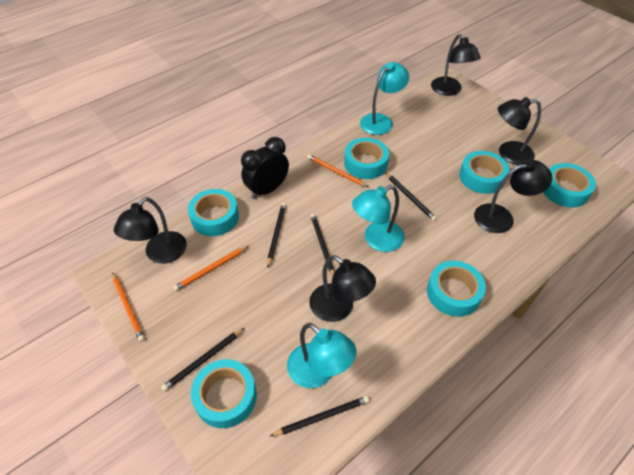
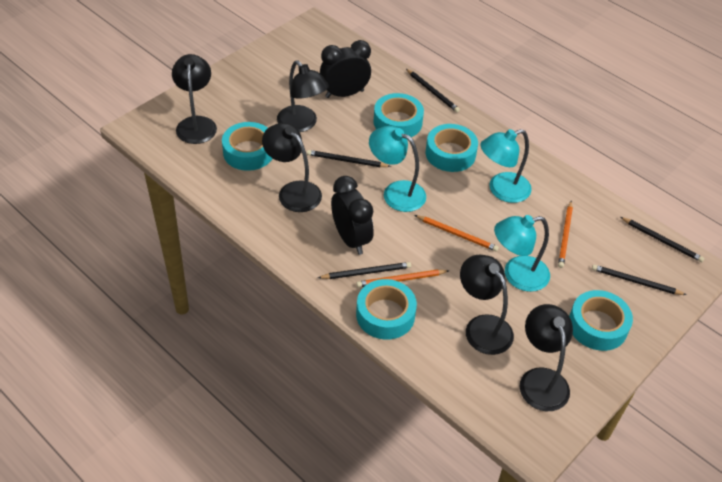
black clock: [241,137,289,199] = 1 -> [320,40,371,98] [331,176,374,255] = 2
turquoise tape: [188,189,239,236] [191,359,257,428] [344,138,389,179] [427,261,486,317] [459,151,509,194] [543,163,596,208] = 6 -> [222,122,273,171] [356,279,417,340] [373,93,424,137] [425,124,478,172] [569,290,633,351] = 5

